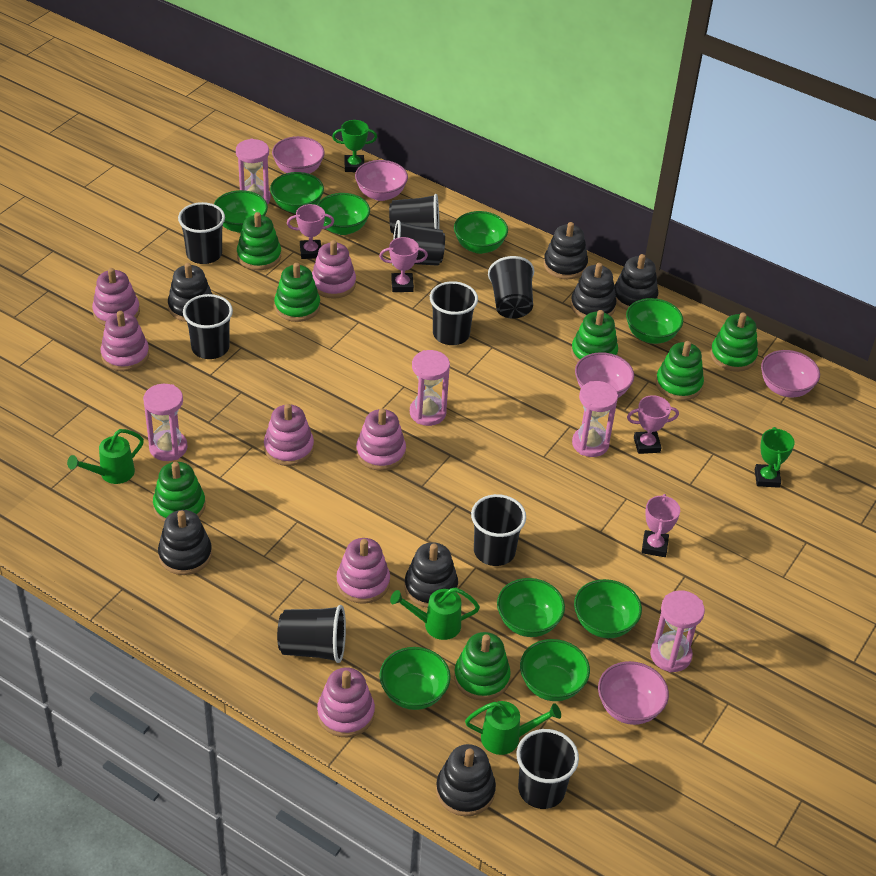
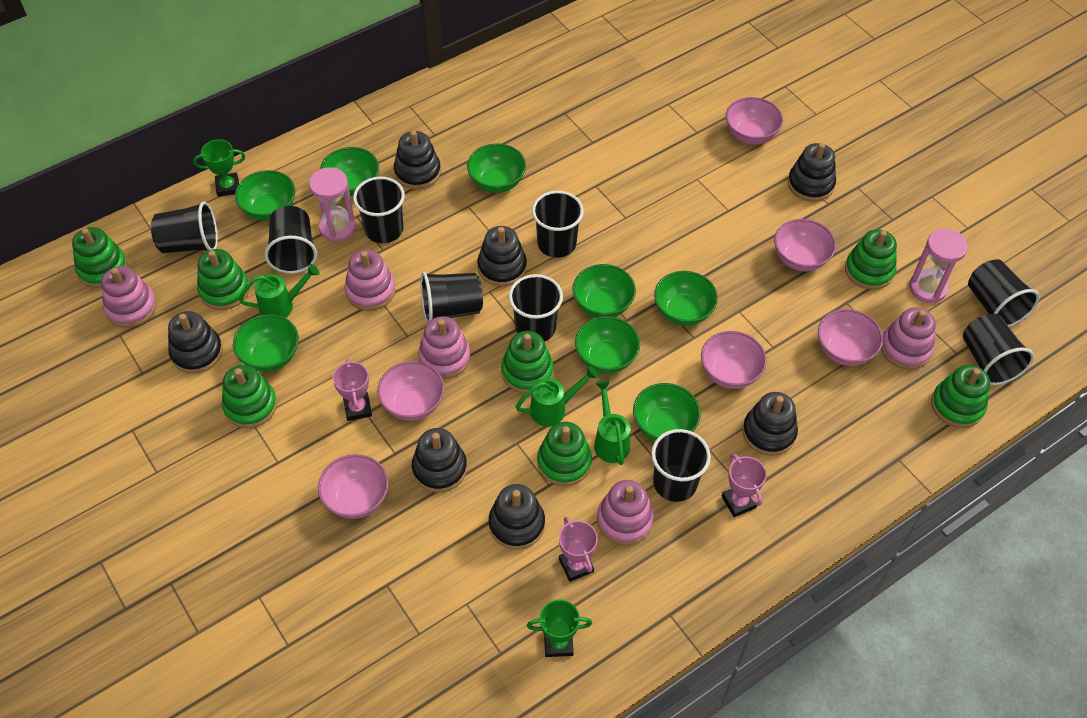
green bowl: [214,190,268,233] [270,172,324,214] [317,193,370,235] [379,647,451,710] [454,211,508,254] [497,578,565,637] [520,639,590,701] [574,579,642,638] [626,298,683,344] = 9 -> [233,314,299,372] [235,170,295,221] [320,147,379,197] [467,143,526,193] [573,264,636,318] [575,316,640,374] [633,383,701,441] [654,271,718,326] = 8
pink bowl: [272,136,325,174] [355,160,408,201] [575,352,634,398] [598,661,669,725] [761,350,820,397] = 5 -> [318,454,389,519] [377,361,444,421] [701,331,767,389] [726,97,783,144] [774,219,836,272] [818,309,883,366] = 6
pink hourglass: [143,384,188,461] [236,139,271,204] [410,350,450,426] [572,381,618,457] [650,590,705,672] = 5 -> [309,167,356,242] [909,229,968,303] = 2
pink stacking toy: [92,268,140,326] [101,311,149,371] [264,404,314,466] [312,240,356,299] [317,667,375,737] [336,538,390,604] [356,408,406,471] = 7 -> [101,266,157,328] [345,250,396,311] [418,316,471,379] [597,480,654,545] [881,307,936,370] = 5
pink trophy: [287,204,334,259] [379,237,428,292] [627,395,679,454] [642,494,680,557] = 4 -> [333,358,372,421] [559,517,598,582] [722,453,767,517] = 3

